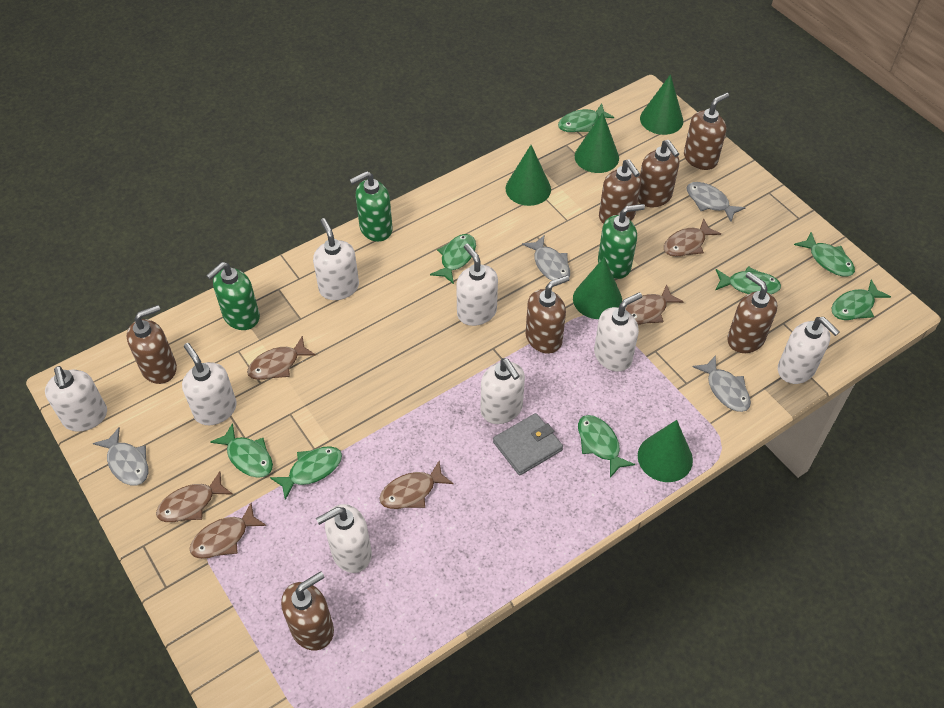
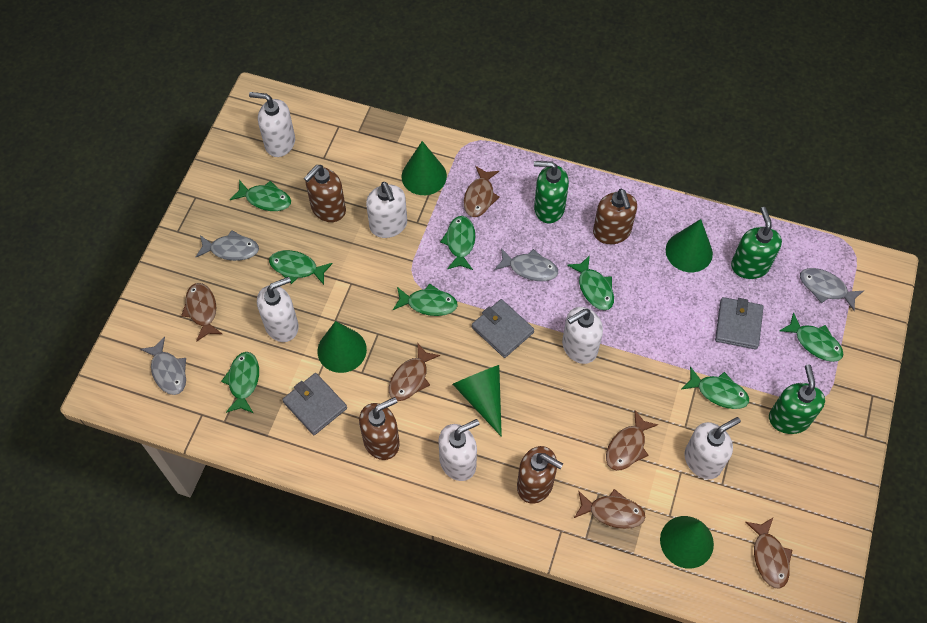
brown soap dispenser: [127,305,177,384] [281,571,334,650] [526,275,569,354] [599,159,641,224] [638,140,679,207] [684,92,729,170] [727,272,777,353] = 7 -> [304,165,346,222] [359,397,400,460] [517,446,563,504] [593,189,637,244] = 4
grey wallet: [493,413,563,476] = 1 -> [282,373,347,435] [472,299,534,358] [715,297,764,350] = 3
white soap dispenser: [45,366,107,432] [182,343,237,425] [313,218,359,300] [316,504,372,573] [456,244,498,326] [481,358,525,424] [594,292,642,372] [778,317,840,384] = 8 -> [249,92,295,157] [257,277,298,342] [366,182,407,238] [439,419,479,481] [562,307,603,364] [685,417,741,479] = 6

